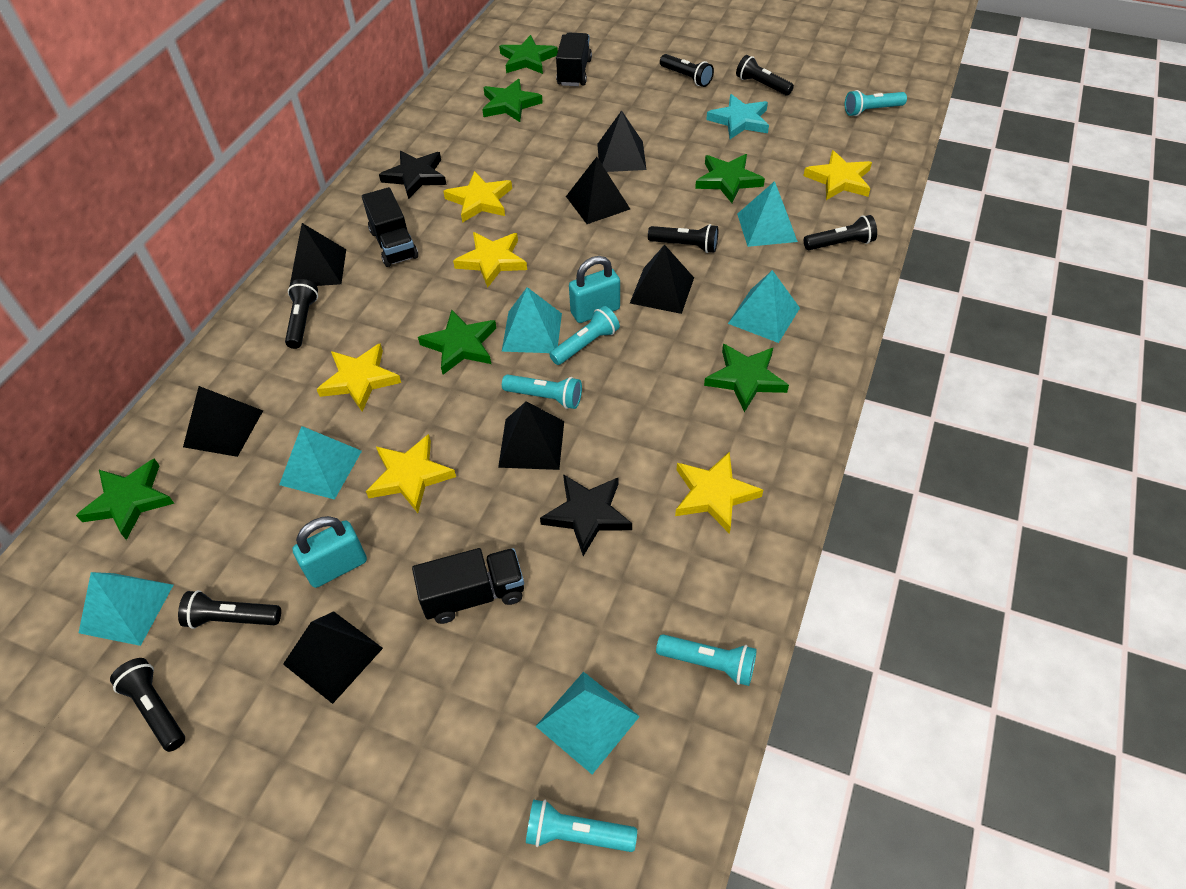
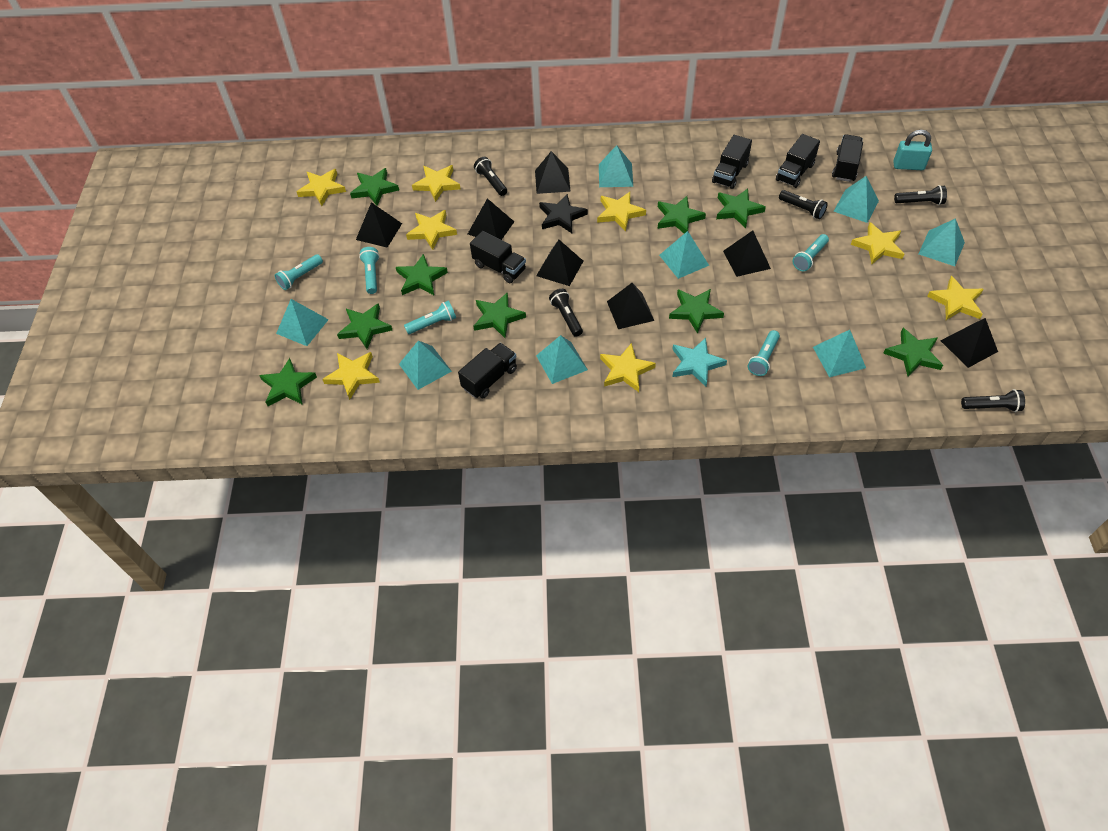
black flashlight: [110,658,185,752] [178,590,281,629] [285,279,318,349] [648,224,718,253] [660,54,714,87] [736,55,794,96] [804,215,877,250] = 7 -> [474,157,507,196] [549,289,583,337] [779,190,828,219] [894,185,947,205] [961,389,1025,412] = 5
black star: [379,151,446,199] [540,474,632,556] = 2 -> [539,194,588,233] = 1
black truck: [362,187,418,267] [412,548,524,624] [556,33,592,86] = 3 -> [458,343,517,398] [470,231,526,283] [712,135,752,189] [776,134,820,188] [832,134,863,182] = 5
green star: [76,459,175,540] [418,310,496,375] [482,79,543,122] [499,35,558,74] [695,154,765,203] [704,344,789,412] = 6 -> [259,358,317,406] [337,303,392,349] [350,168,399,206] [396,254,448,295] [473,292,526,338] [658,196,706,234] [669,289,724,333] [716,188,766,228] [883,328,943,376] = 9
turquoise padlock: [292,516,367,588] [569,256,620,323] = 2 -> [893,130,932,170] = 1
turquoise pyramid: [79,572,173,646] [279,426,362,500] [502,287,562,353] [536,672,640,774] [728,270,800,343] [737,181,798,247] = 6 -> [276,299,329,346] [399,341,452,390] [536,335,588,384] [599,145,633,187] [659,231,709,279] [813,330,866,377] [834,176,879,223] [919,218,965,266] = 8
yellow star: [317,343,401,412] [366,434,456,513] [443,171,512,223] [453,232,527,288] [675,451,763,534] [803,150,872,200] = 6 -> [297,169,346,206] [322,352,380,400] [406,210,457,250] [412,165,461,202] [597,192,646,232] [600,343,656,392] [851,222,904,264] [927,276,984,320] = 8

